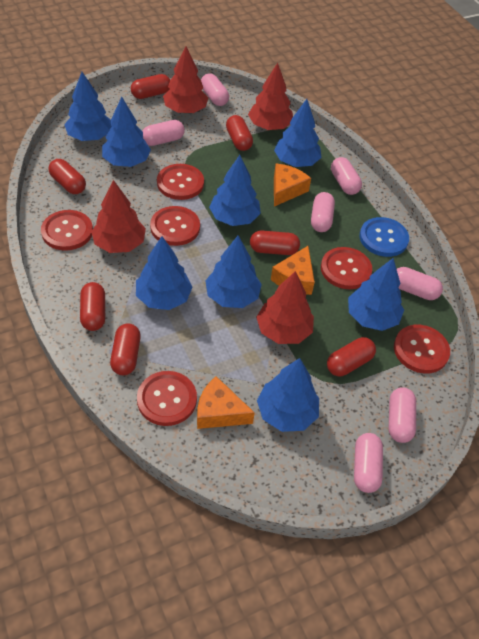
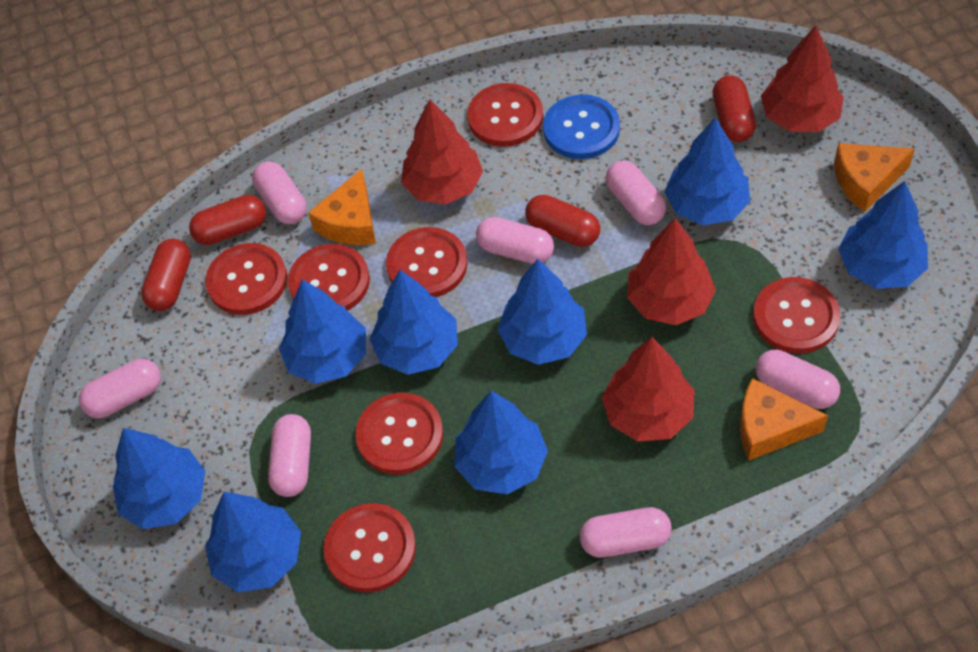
red button: [41,210,93,251] [137,371,197,426] [150,206,200,246] [157,164,204,200] [321,247,372,289] [394,325,450,374] = 6 -> [205,243,287,315] [288,244,370,311] [324,503,416,592] [355,393,443,475] [386,227,468,297] [467,83,543,147] [753,277,840,354] = 7
red capsule: [48,159,86,194] [80,282,105,331] [110,323,141,375] [131,74,170,99] [226,115,253,151] [250,231,300,255] [327,337,376,376] = 7 -> [141,239,191,311] [189,195,266,245] [525,195,600,247] [713,75,756,142] = 4

